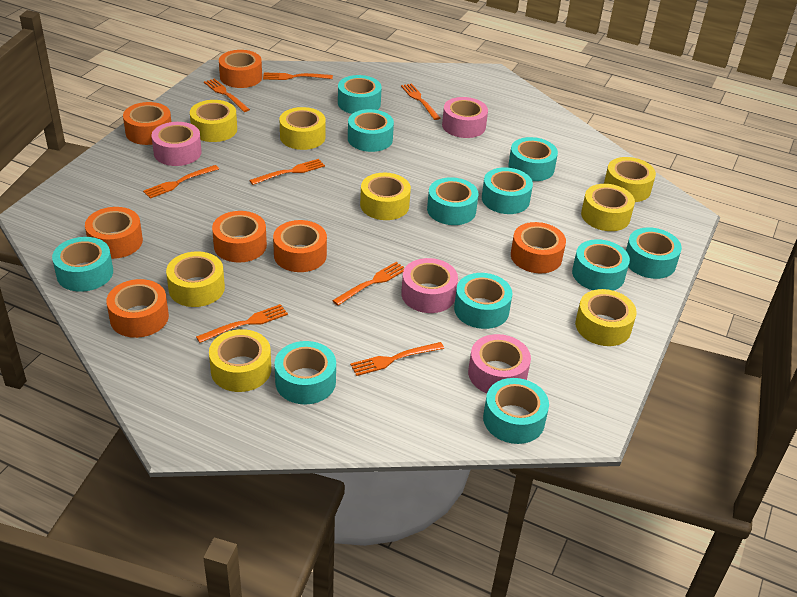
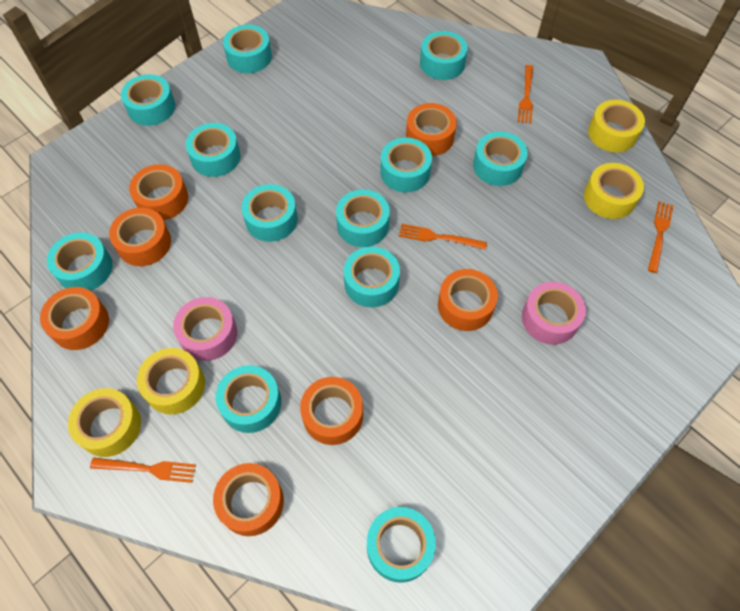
orange fork: [143,165,219,199] [196,304,288,343] [204,79,250,112] [249,159,325,185] [263,73,333,80] [332,262,405,306] [350,342,444,376] [401,83,440,120] = 8 -> [90,458,196,483] [399,224,487,250] [518,65,533,124] [648,201,673,273] = 4
pink tape: [151,122,202,166] [401,258,458,313] [442,97,488,138] [468,334,531,393] = 4 -> [173,297,237,361] [522,282,586,345] = 2
turquoise tape: [52,237,113,292] [275,341,336,404] [338,75,382,114] [348,109,394,152] [427,177,478,225] [454,273,512,329] [482,167,533,214] [483,378,549,444] [508,137,558,181] [572,239,630,291] [626,227,682,279] = 11 -> [47,233,113,291] [121,74,175,126] [186,123,240,177] [216,365,281,433] [223,25,272,73] [241,184,298,242] [336,189,390,247] [344,247,400,307] [367,507,436,583] [380,138,432,192] [420,31,468,80] [473,131,528,186] = 12
yellow tape: [166,251,225,307] [190,100,237,142] [209,329,271,392] [280,107,326,150] [360,173,411,220] [575,289,637,346] [581,184,635,231] [604,157,656,202] = 8 -> [68,388,141,457] [137,348,205,415] [584,163,644,219] [588,100,645,152] = 4

